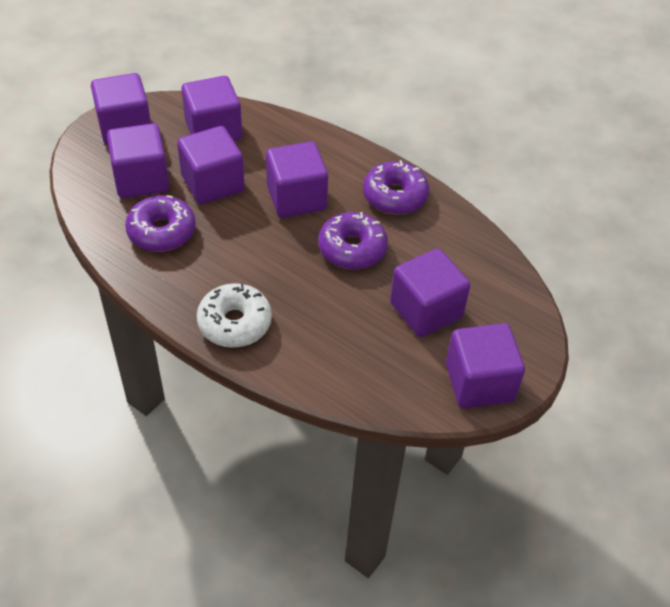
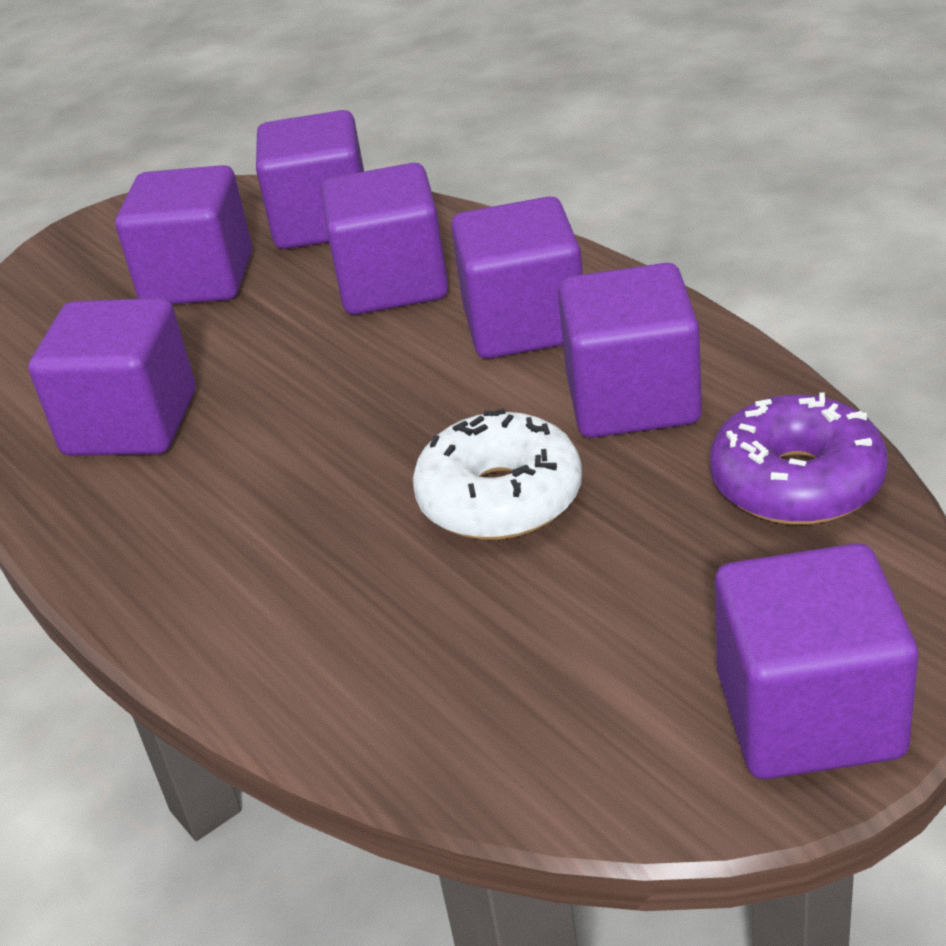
purple donut: [125,195,196,252] [318,212,388,270] [363,160,429,215] = 3 -> [710,392,888,525] = 1

